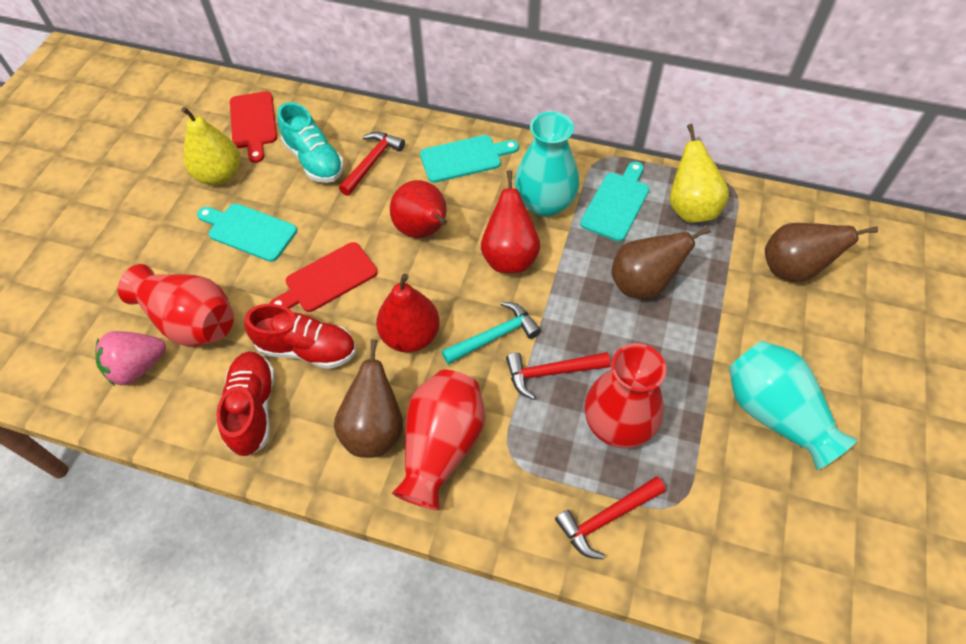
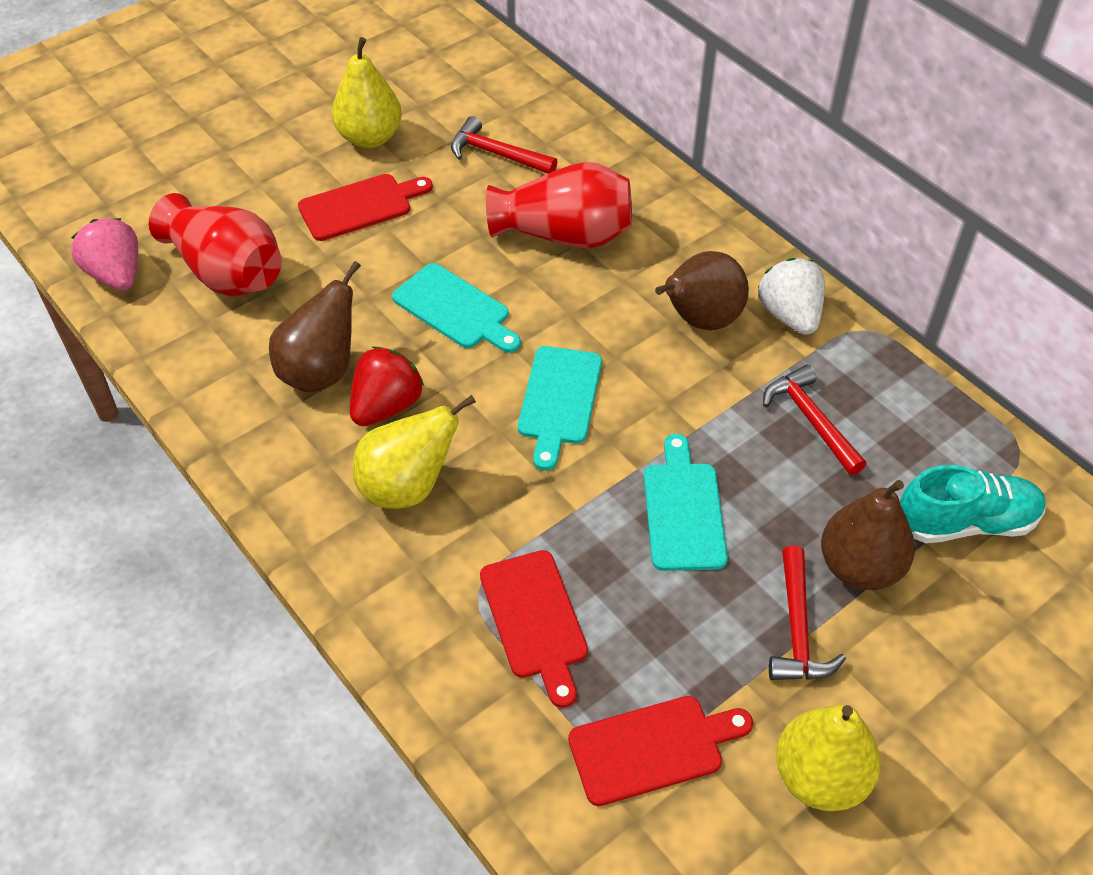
red cutting board: [230,91,277,163] [269,242,378,312] = 2 -> [298,174,433,241] [480,550,588,708] [568,696,753,806] = 3
red pear: [376,274,440,353] [390,180,447,238] [481,170,540,273] = 3 -> none = 0
red shoe: [216,351,275,457] [244,304,356,369] = 2 -> none = 0
red strawberry: none = 0 -> [350,347,424,426] = 1
red vase: [118,264,234,347] [392,370,485,510] [584,343,666,448] = 3 -> [149,193,282,296] [486,162,632,248] = 2
turquoise hammer: [442,302,541,365] = 1 -> none = 0
turquoise vase: [515,112,579,217] [729,341,858,470] = 2 -> none = 0
white strawberry: none = 0 -> [758,258,825,335] = 1
yellow pear: [181,107,240,185] [670,124,729,223] = 2 -> [332,37,402,148] [353,395,476,509] [776,705,881,811] = 3

